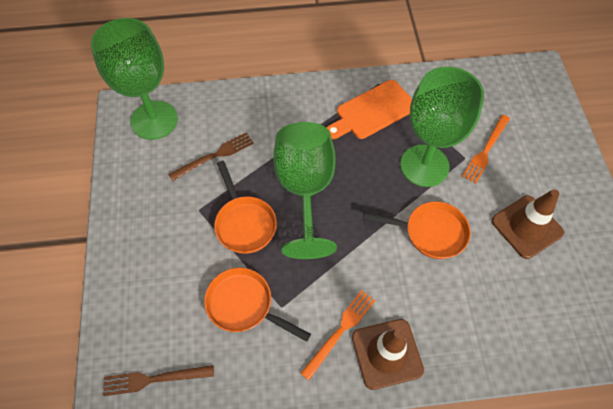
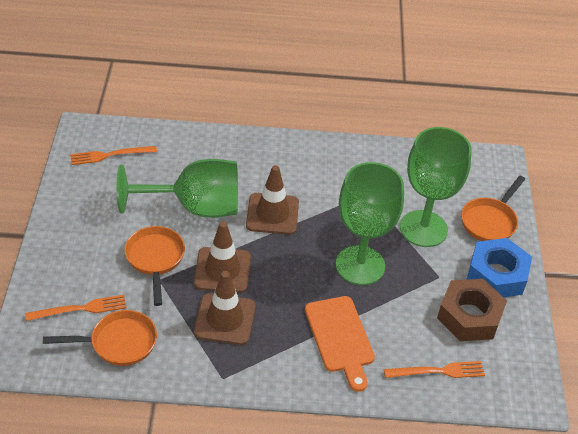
blue nut: none = 0 -> [467,238,532,297] = 1
brown fork: [103,365,214,396] [168,132,254,181] = 2 -> none = 0
brown nut: none = 0 -> [437,279,507,341] = 1
brown traffic cone: [352,319,424,390] [492,189,564,259] = 2 -> [194,221,251,293] [194,271,256,345] [246,165,299,235] = 3
orange fork: [300,290,375,380] [462,115,510,184] = 2 -> [25,295,126,321] [70,146,157,165] [384,361,485,378] = 3

